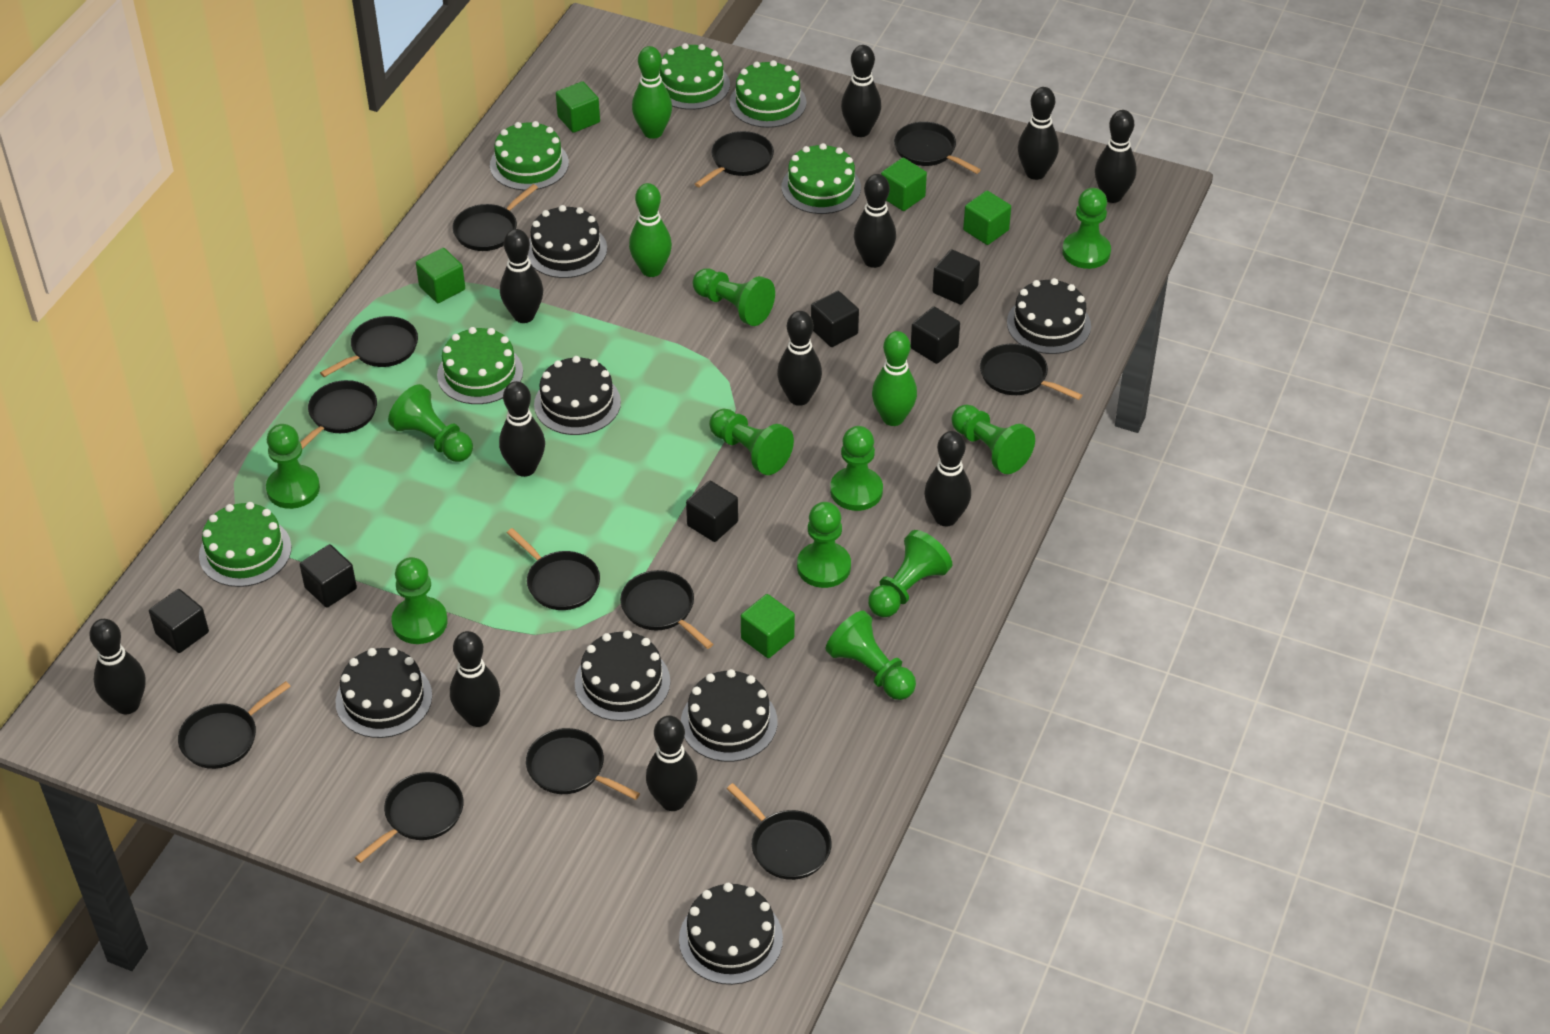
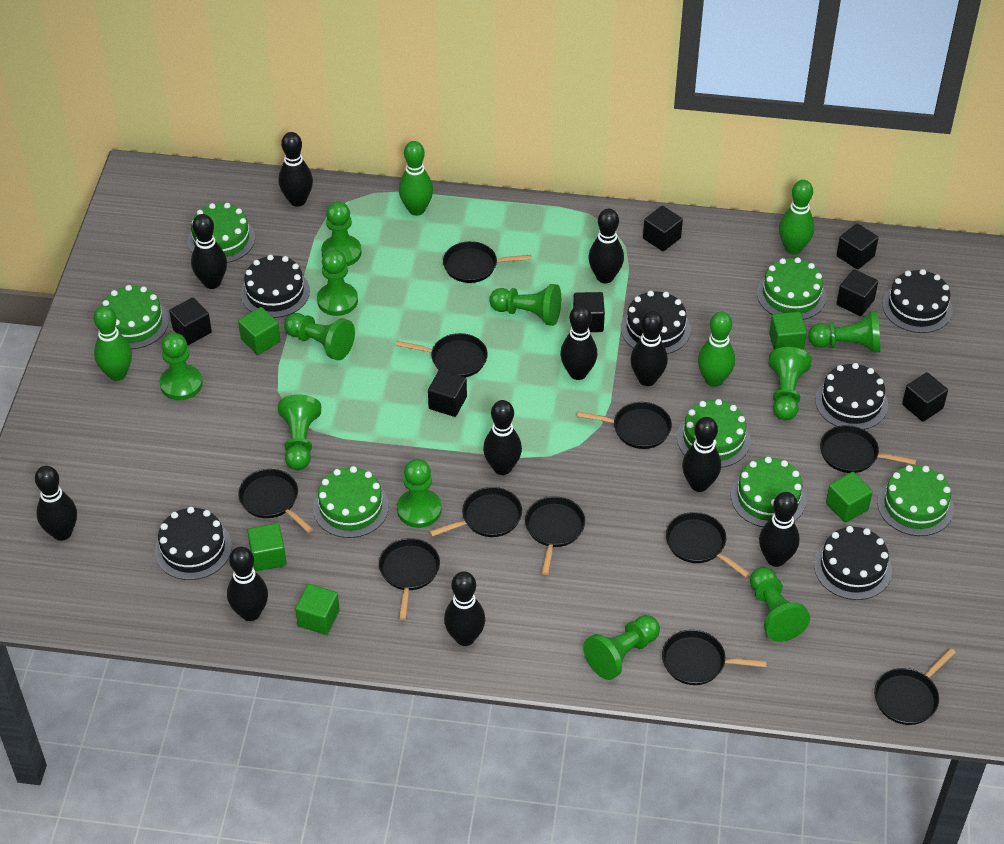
black cake: [335,648,432,738] [528,205,607,278] [534,356,621,435] [575,631,670,721] [679,883,783,985] [681,669,777,762] [1007,278,1091,354] = 7 -> [155,507,232,580] [241,255,310,318] [621,291,691,354] [814,526,892,600] [815,363,888,430] [883,269,953,333] = 6
black cube: [149,589,209,653] [300,544,357,608] [686,481,738,542] [811,291,859,347] [911,306,960,364] [932,249,980,305] = 6 -> [169,298,212,345] [428,370,467,417] [573,292,605,332] [643,206,683,251] [836,223,879,269] [837,269,878,316] [902,372,948,422] = 7
black pan: [178,681,291,769] [300,380,377,449] [320,316,418,377] [355,772,463,863] [452,184,538,251] [507,528,600,610] [526,728,640,800] [620,570,713,649] [695,131,774,188] [727,783,832,880] [894,122,981,174] [980,344,1082,400] = 12 -> [238,469,313,533] [379,538,440,620] [396,333,488,377] [429,487,522,537] [443,241,532,283] [525,496,585,575] [577,402,672,449] [662,630,767,685] [666,512,750,577] [820,425,917,473] [874,648,956,725] = 11
green bowling pin: [629,183,672,277] [632,46,672,139] [872,331,917,426] = 3 -> [94,306,132,381] [399,141,433,216] [698,312,735,387] [779,180,814,255] = 4
green cake: [199,502,291,587] [437,327,523,404] [490,121,569,191] [659,43,730,110] [730,60,807,128] [782,143,861,214] = 6 -> [102,285,169,349] [188,203,255,263] [313,466,389,538] [677,399,751,468] [731,457,806,527] [757,257,826,320] [877,465,954,536] = 7

